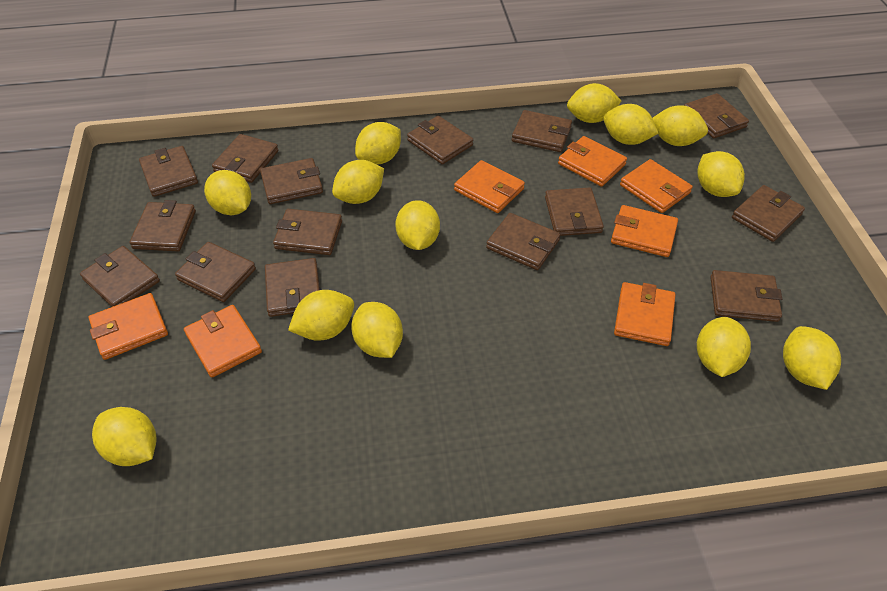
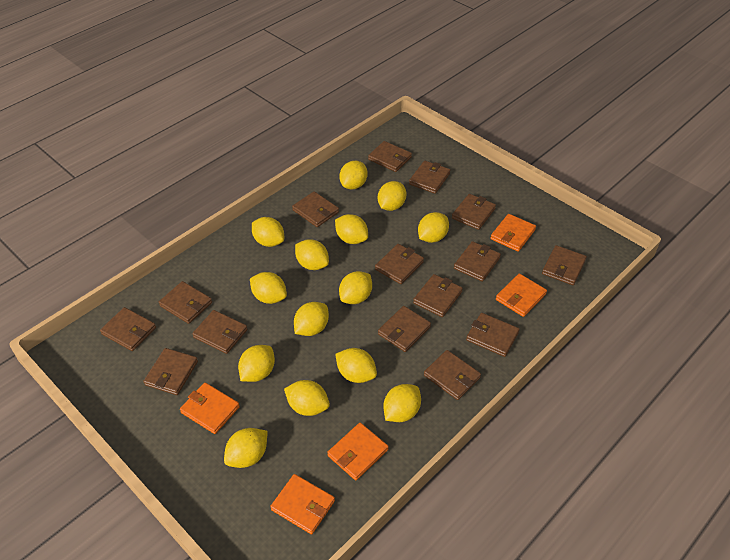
orange wallet: [89,293,168,360] [184,305,262,378] [454,160,525,213] [558,136,627,187] [611,205,678,257] [614,282,676,346] [620,159,693,213] = 7 -> [180,383,240,434] [270,474,335,534] [327,423,388,480] [490,214,536,252] [496,274,547,317] = 5
yellow lemon: [92,407,157,466] [204,170,251,215] [288,290,354,341] [332,160,384,204] [351,302,403,358] [355,122,401,165] [395,200,440,250] [567,83,621,123] [603,104,658,145] [652,105,708,146] [697,151,745,197] [697,317,751,377] [783,326,841,390] = 13 -> [224,428,268,468] [238,345,275,382] [250,272,287,304] [252,217,284,247] [284,380,330,416] [294,302,329,336] [295,239,329,270] [335,214,368,244] [335,348,377,383] [339,161,368,189] [339,271,372,304] [378,181,407,211] [383,384,421,422] [418,212,449,243] = 14

